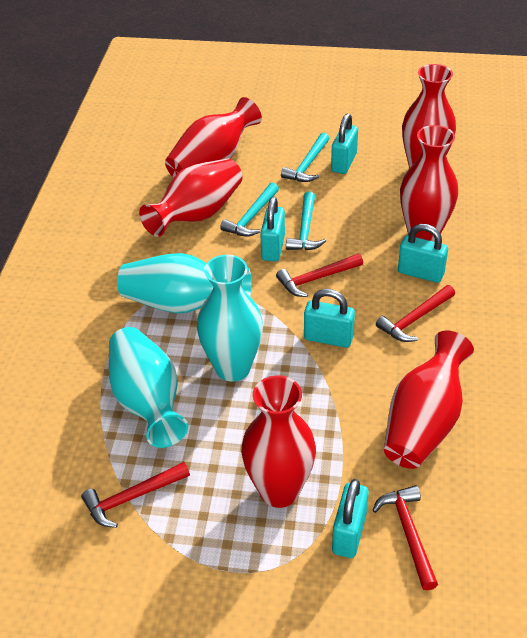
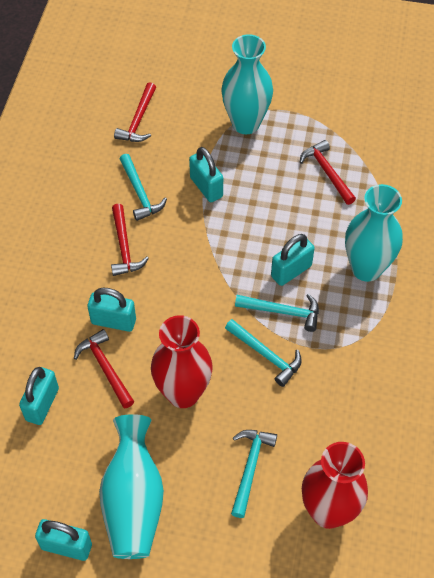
red vase: [139,158,242,237] [165,97,262,177] [241,375,316,508] [384,331,474,469] [400,125,458,242] [402,64,456,169] = 6 -> [151,315,213,408] [302,442,368,529] = 2
turquoise hammer: [220,182,279,237] [281,133,330,182] [286,192,326,250] = 3 -> [120,154,167,221] [225,319,302,387] [231,430,277,518] [235,294,319,332] = 4

